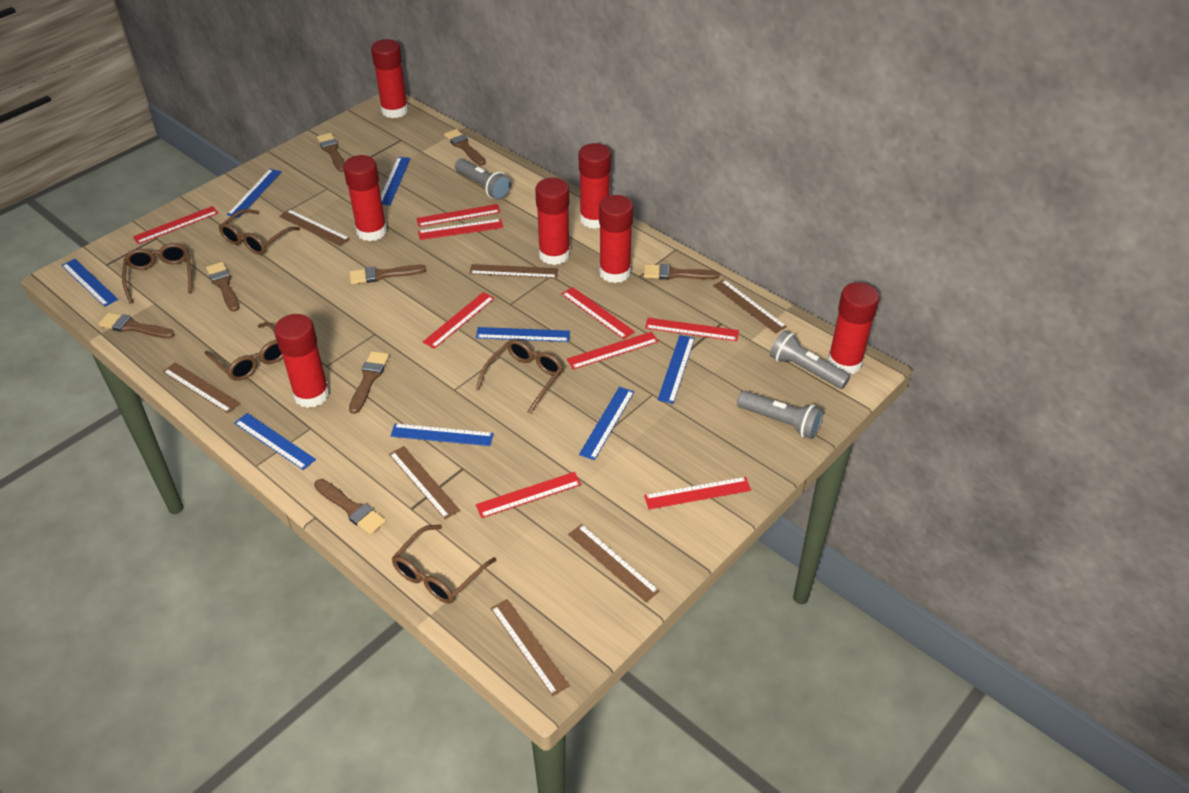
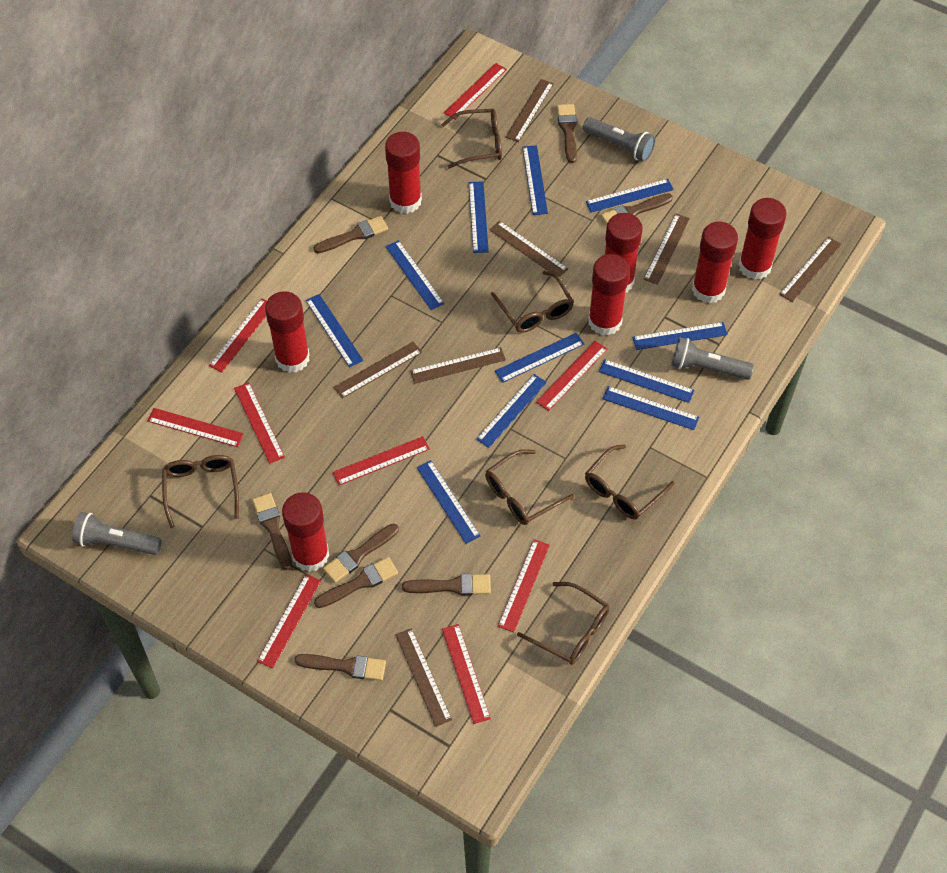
blue ruler: [61,259,118,307] [227,169,282,218] [234,413,316,470] [381,157,411,205] [391,424,494,446] [476,327,570,342] [579,387,634,460] [658,335,695,404] = 8 -> [306,294,363,367] [386,240,444,310] [417,460,480,544] [469,181,489,253] [476,374,547,448] [495,333,584,383] [522,145,548,215] [586,179,674,213] [599,359,695,403] [603,386,699,430] [632,322,728,350] = 11
brown glasses: [122,243,192,304] [205,322,283,381] [219,209,300,255] [392,524,496,603] [476,339,563,414] = 5 -> [162,455,239,528] [441,109,502,169] [485,449,574,525] [491,271,574,333] [517,582,610,665] [585,444,675,520] = 6

